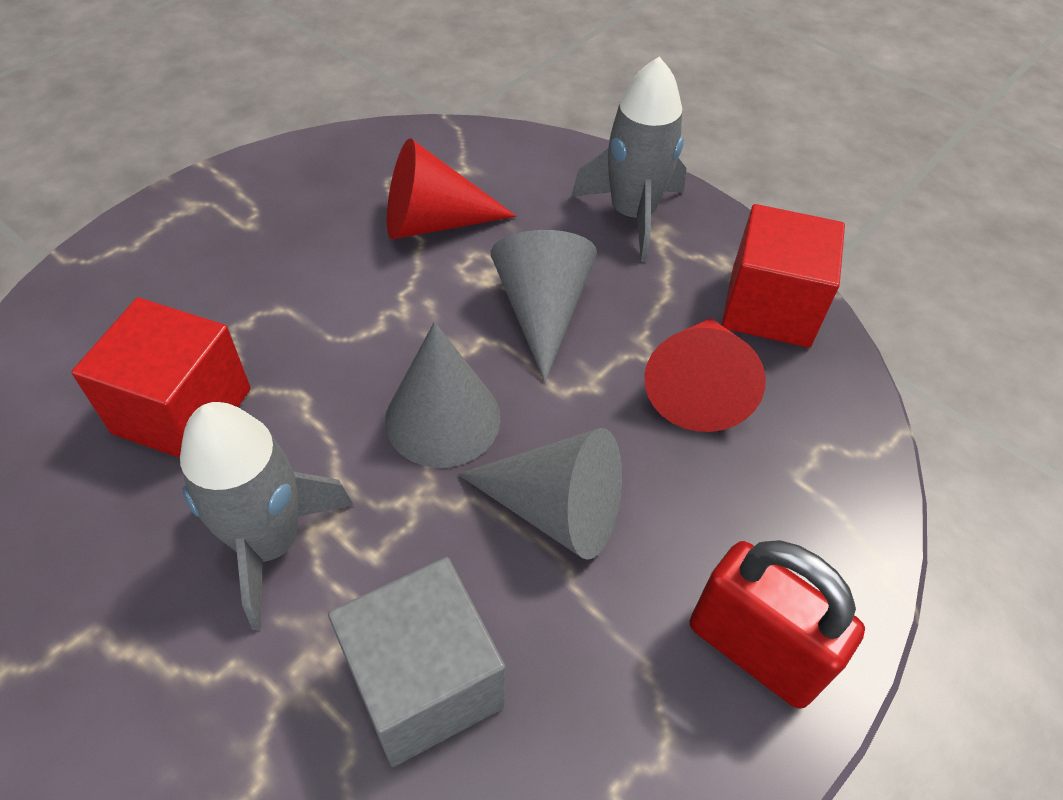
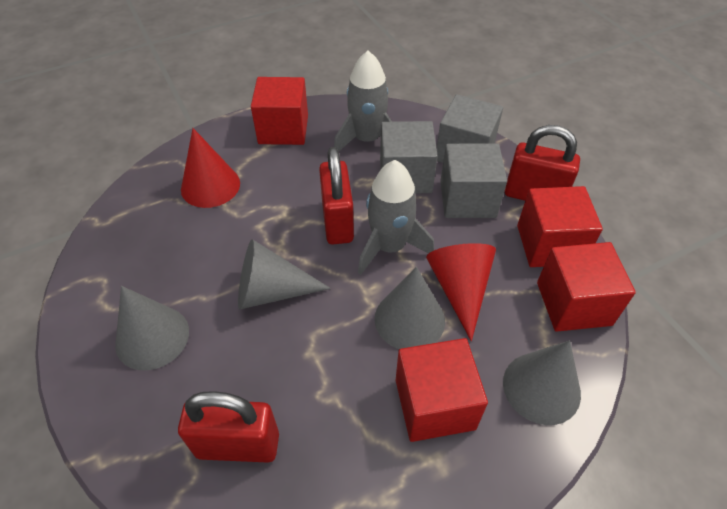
grey cone: [385,322,501,468] [458,428,622,560] [491,230,597,383] = 3 -> [115,286,189,371] [238,239,331,310] [375,267,445,349] [503,340,581,425] = 4
grey cube: [328,557,506,767] = 1 -> [380,121,438,193] [437,94,503,163] [440,144,507,218] = 3
red cube: [71,298,251,458] [722,204,845,348] = 2 -> [251,77,308,145] [396,338,488,442] [517,186,603,267] [537,242,636,332] = 4
red padlock: [690,540,865,709] = 1 -> [178,391,279,463] [319,147,354,244] [505,125,580,201] = 3

